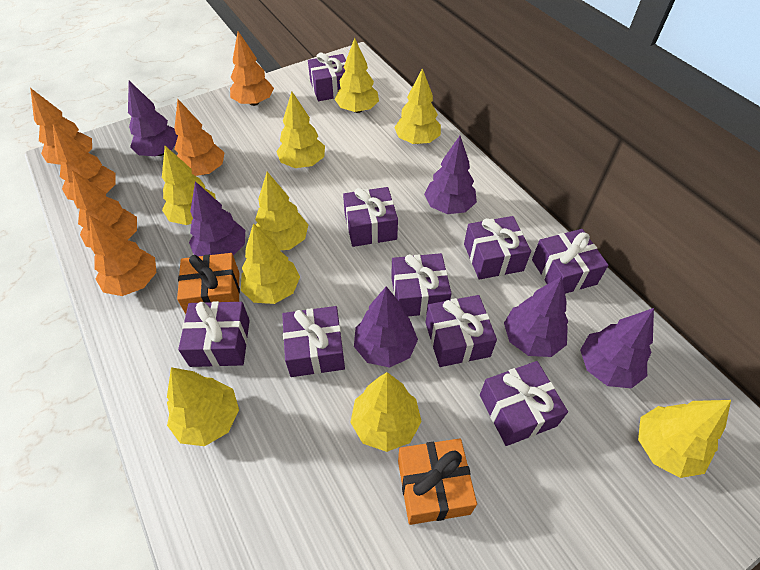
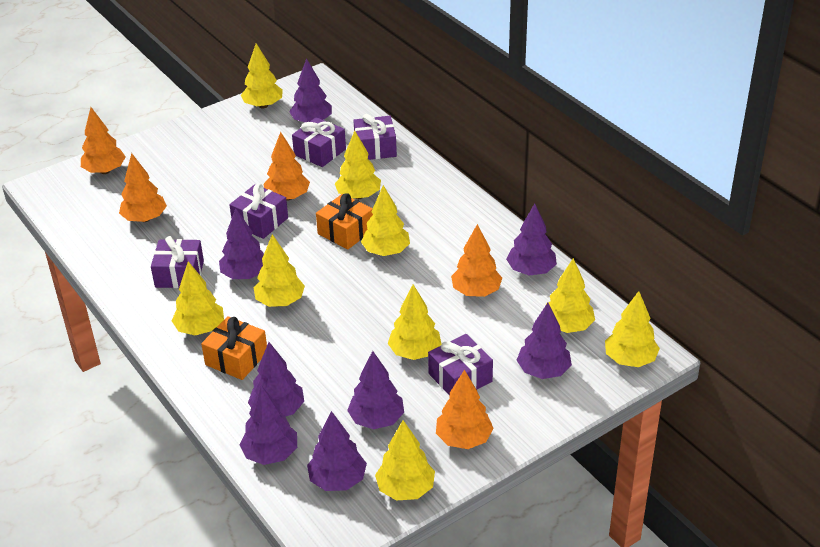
orange tree: [30,88,92,165] [53,124,115,200] [72,170,137,248] [89,215,156,296] [174,99,224,176] [230,31,274,106] = 6 -> [81,107,126,174] [119,153,167,222] [263,132,310,201] [436,370,494,449] [451,224,502,297] = 5
purple gift: [178,301,250,367] [282,306,345,377] [308,52,346,101] [343,187,398,247] [391,253,452,317] [426,295,497,367] [464,216,531,280] [480,361,568,446] [532,229,608,294] = 9 -> [151,236,204,288] [229,184,288,239] [292,117,346,167] [353,114,397,160] [428,334,493,396] = 5
purple tree: [128,81,178,156] [189,181,245,256] [354,286,418,368] [424,136,477,214] [504,277,568,357] [580,308,654,388] = 6 -> [219,208,264,279] [239,385,297,465] [248,342,304,417] [289,58,332,122] [307,411,367,491] [347,351,404,429] [506,204,557,276] [517,303,572,379] = 8

